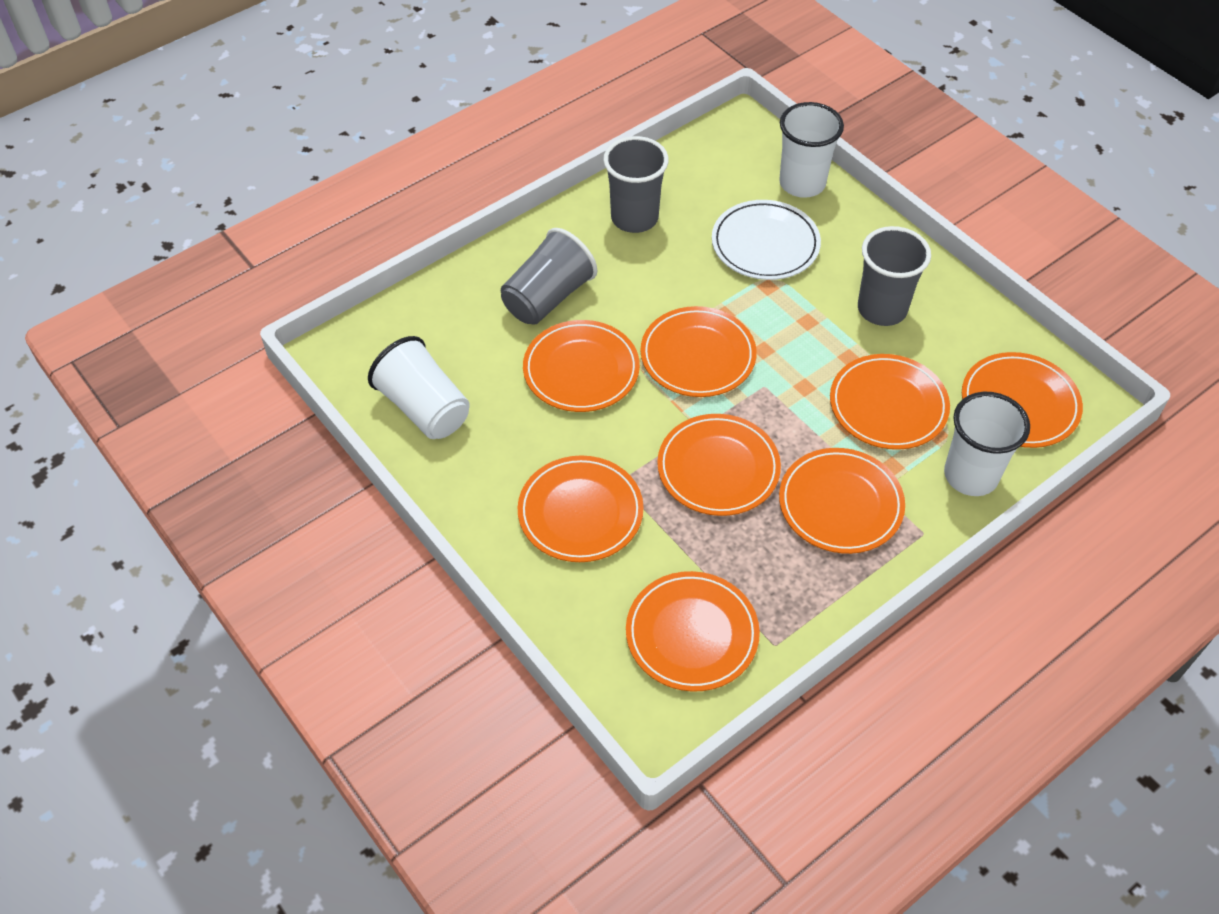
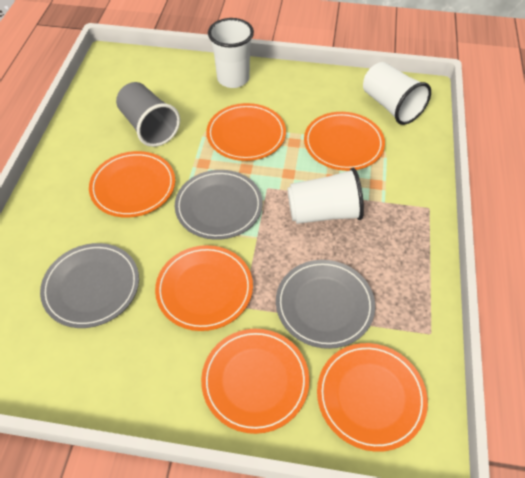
grey cup: [501,228,597,325] [603,136,669,233] [858,226,931,326] = 3 -> [116,82,180,147] = 1
grey plate: none = 0 -> [40,243,139,328] [175,170,263,240] [276,260,375,349] = 3
orange plate: [518,456,644,562] [523,320,640,412] [626,571,760,692] [640,306,757,397] [657,414,781,516] [779,448,905,554] [830,354,950,450] [962,352,1083,448] = 8 -> [89,151,175,218] [155,245,253,331] [201,329,309,434] [206,103,286,161] [304,112,385,171] [317,343,428,452] = 6
white plate: [712,200,821,280] = 1 -> none = 0

